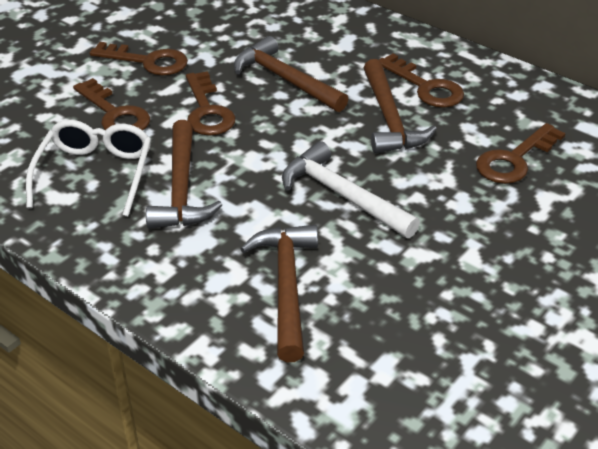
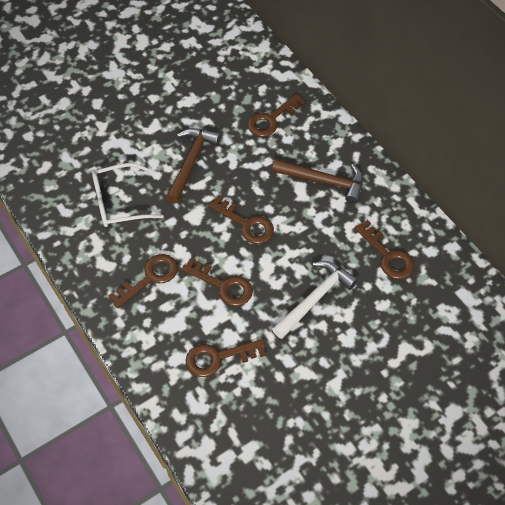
brown hammer: [146,120,222,229] [234,36,348,112] [240,225,318,362] [364,59,437,153] = 4 -> [166,128,221,203] [272,159,363,204] = 2
brown key: [73,78,150,131] [90,42,188,75] [186,71,236,136] [379,54,464,108] [476,123,566,184] = 5 -> [109,254,178,308] [182,258,253,306] [186,339,266,377] [209,195,274,244] [247,94,306,137] [355,220,414,279] = 6

